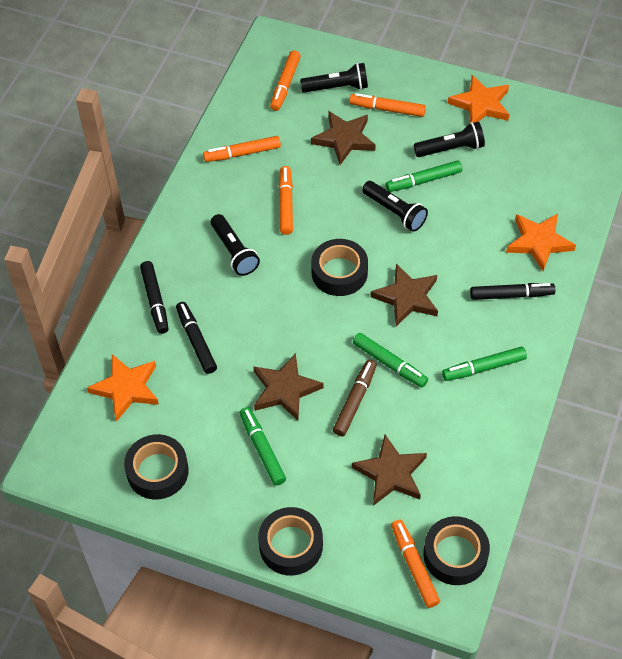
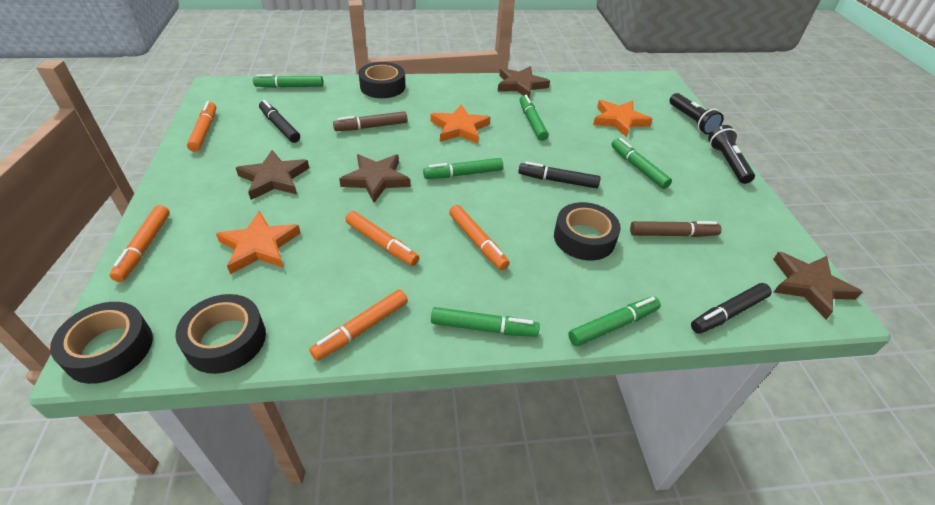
black flashlight: [211,214,260,276] [300,63,368,93] [362,181,428,232] [414,122,485,157] = 4 -> [669,93,724,135] [708,125,755,184] = 2
brown marker: [333,360,377,436] = 1 -> [333,111,407,131] [630,221,721,237] = 2
green marker: [240,407,286,486] [353,333,428,388] [386,160,462,192] [442,347,527,381] = 4 -> [253,74,323,88] [423,158,503,179] [431,307,540,337] [520,95,549,141] [568,296,661,346] [611,138,672,189] = 6

